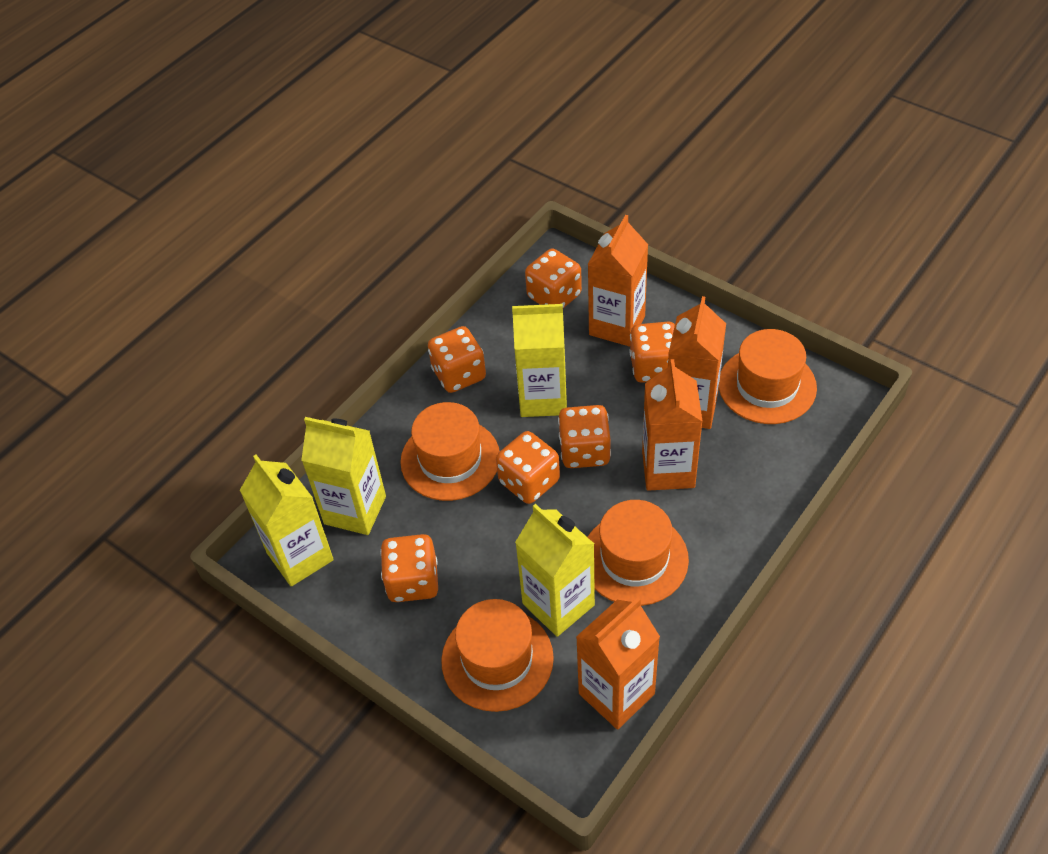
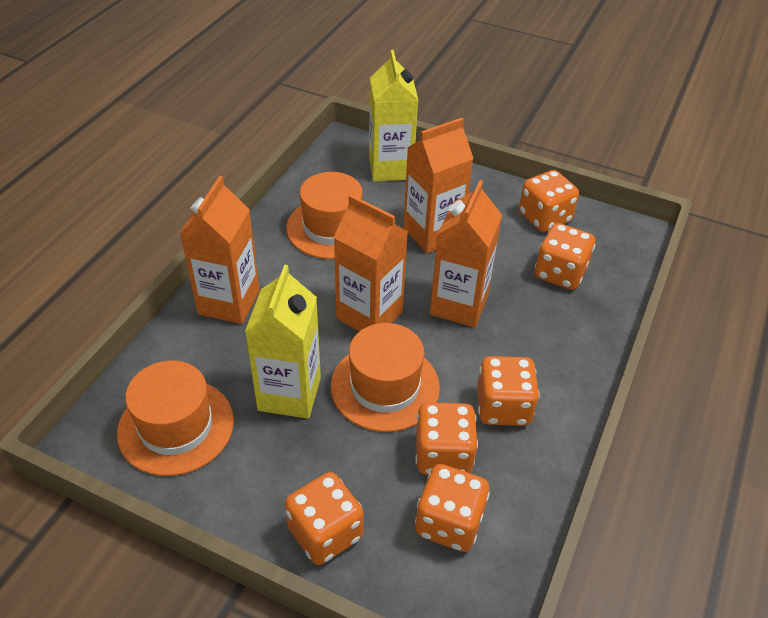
orange hat: [400,402,500,501] [441,599,554,712] [588,500,689,606] [719,329,817,424] = 4 -> [117,360,234,476] [286,172,363,259] [331,323,440,432] = 3
yellow carton: [240,455,334,586] [301,417,386,535] [512,304,567,417] [515,504,595,637] = 4 -> [245,265,321,419] [369,50,418,182] = 2

